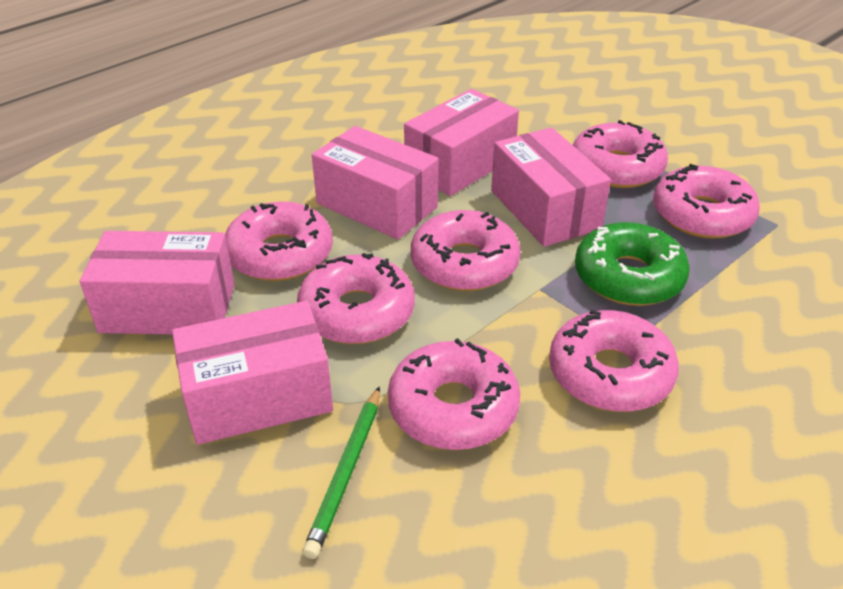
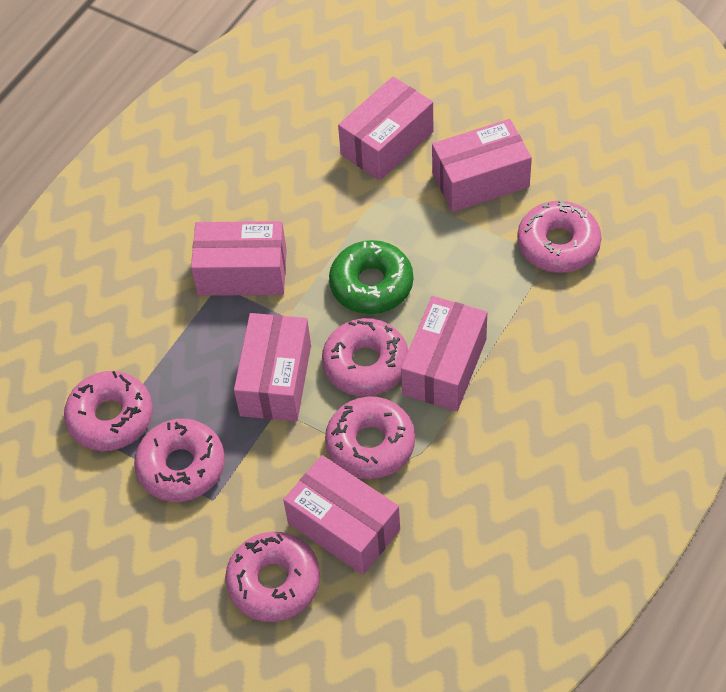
green pencil: [302,386,380,559] = 1 -> none = 0
pink box: [80,231,235,334] [172,301,333,445] [312,126,439,239] [404,89,519,196] [491,128,611,247] = 5 -> [191,221,287,296] [234,313,311,422] [283,455,400,575] [338,76,433,181] [401,296,487,411] [432,119,532,212] = 6
pink donut: [225,202,333,281] [297,253,415,344] [388,338,520,450] [411,210,521,291] [549,310,679,412] [573,120,668,188] [653,164,760,239] = 7 -> [64,371,153,451] [134,419,225,502] [225,532,320,622] [322,318,408,396] [325,396,415,479] [517,200,602,273] = 6

